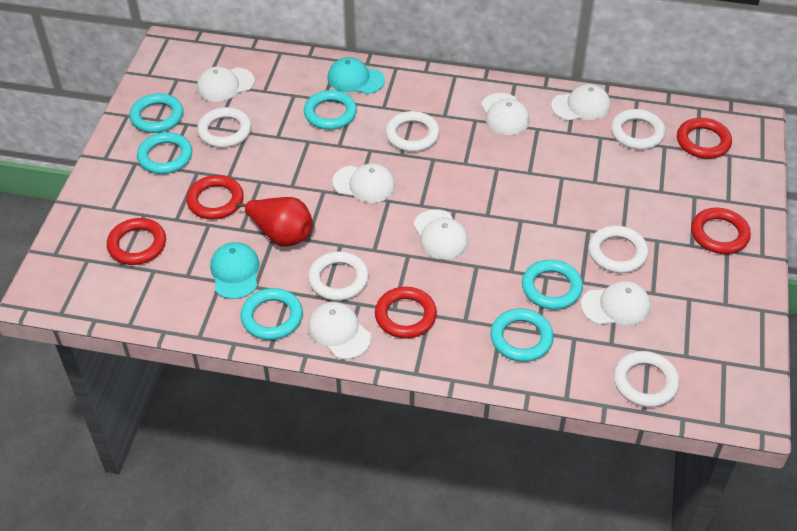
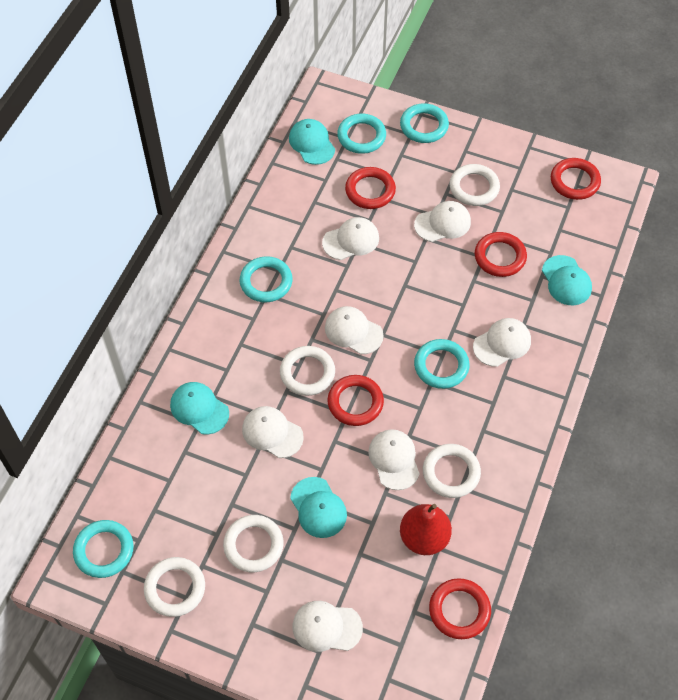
turquoise cap: [210,242,260,299] [328,57,385,94] = 2 -> [170,382,229,435] [289,119,335,165] [290,477,347,538] [542,255,592,305] = 4
turquoise ring: [130,93,183,133] [137,132,192,174] [240,288,303,340] [304,90,357,130] [490,309,554,362] [522,260,583,310] = 6 -> [73,520,134,578] [240,256,292,302] [337,114,386,154] [400,103,449,143] [414,339,470,389] = 5
white ring: [197,107,251,148] [308,251,369,301] [385,111,440,152] [588,226,648,273] [611,109,665,150] [614,351,679,407] = 6 -> [144,557,205,617] [223,515,284,572] [280,346,335,396] [423,444,481,498] [449,164,500,206] = 5

